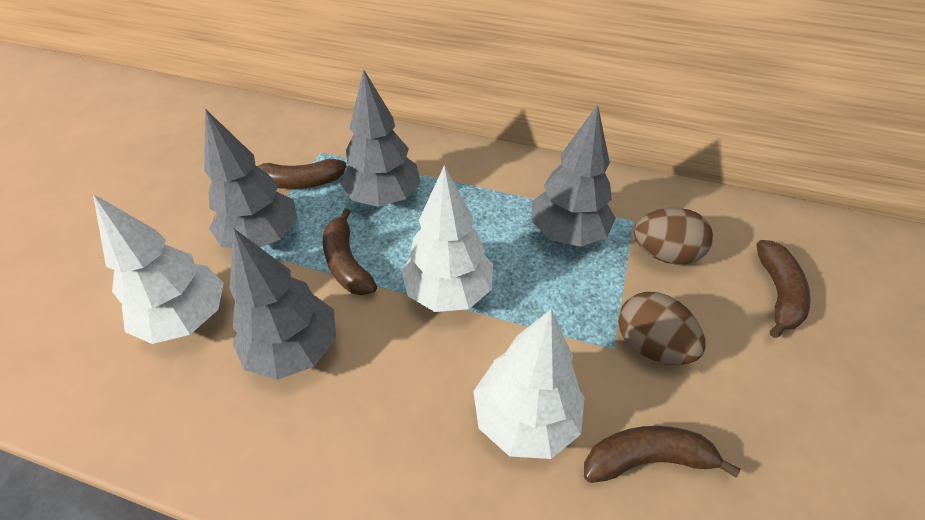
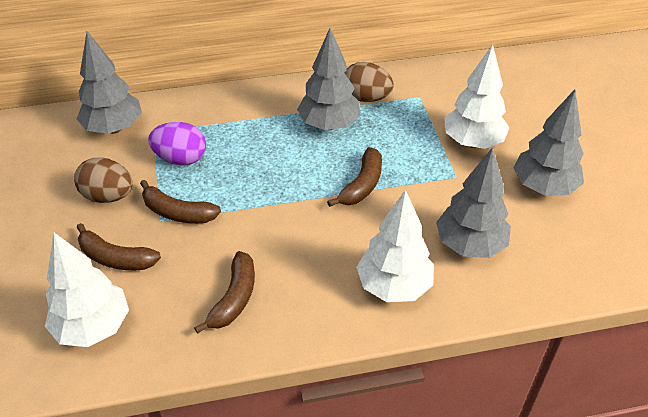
purple egg: none = 0 -> [148,122,206,165] = 1

